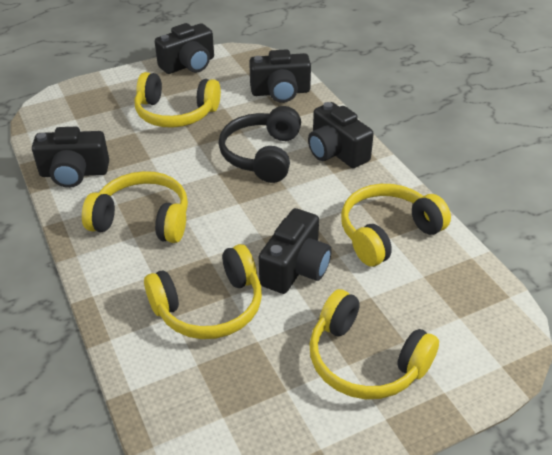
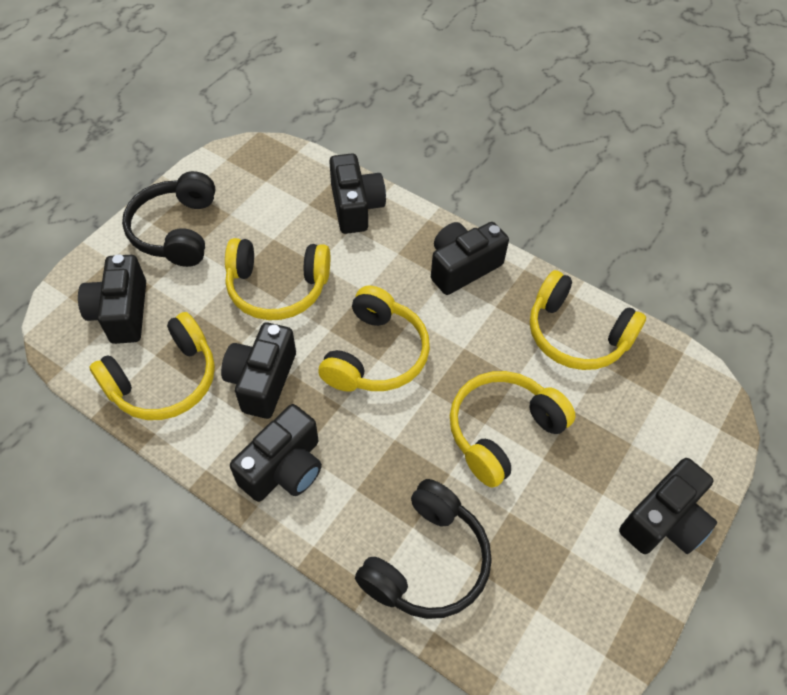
black camera: [32,127,109,188] [155,23,214,74] [249,49,311,103] [259,208,331,294] [308,102,374,168] = 5 -> [78,254,146,344] [221,323,296,419] [230,404,322,502] [329,153,386,234] [431,222,509,295] [619,458,717,554] = 6
black headphones: [218,106,301,183] = 1 -> [122,171,215,267] [355,479,492,619] = 2

